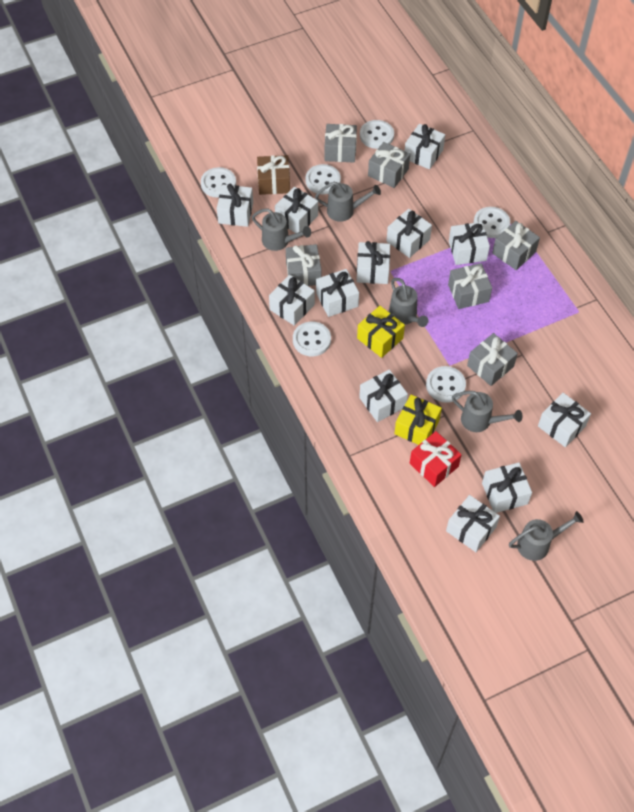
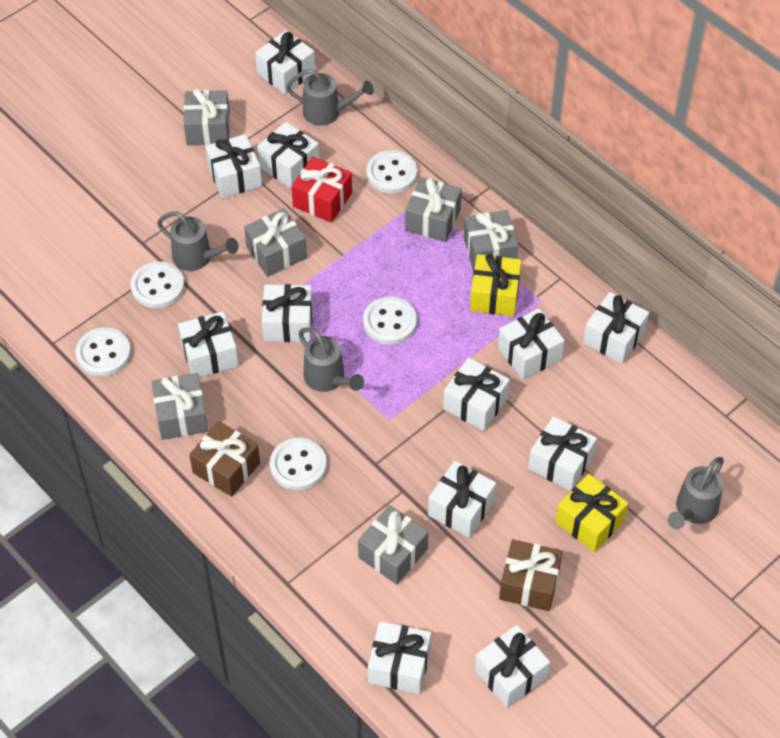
brown gift: [257,155,290,195] = 1 -> [189,421,260,497] [499,539,563,611] = 2
grey watering can: [252,208,311,251] [315,182,381,222] [389,278,428,327] [452,391,523,432] [509,511,584,561] = 5 -> [157,212,239,271] [286,69,374,126] [299,327,364,392] [668,457,724,529] = 4
white button: [201,167,236,198] [293,321,331,356] [305,164,341,194] [360,120,394,149] [426,366,466,403] [474,207,510,238] = 6 -> [75,327,131,376] [131,261,184,308] [270,438,327,490] [363,297,417,345] [366,150,417,194] = 5

